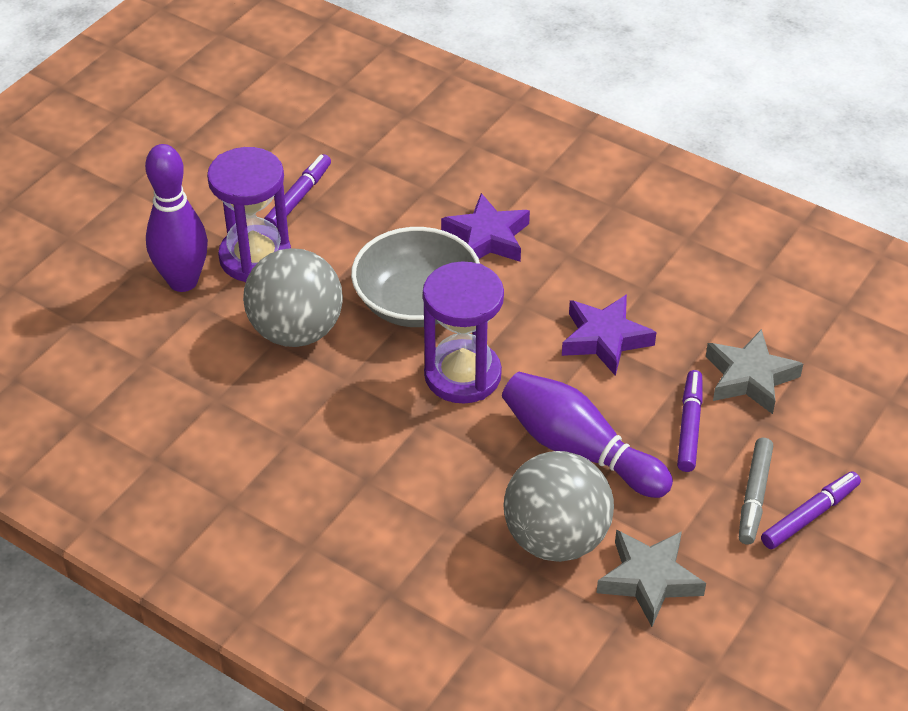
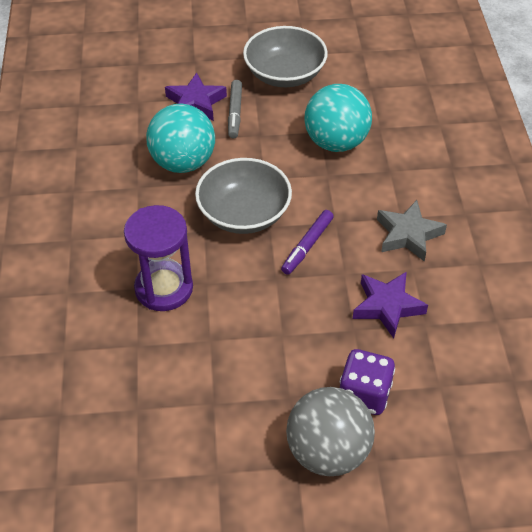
grey ball: [243,248,343,347] [503,451,614,562] = 2 -> [286,387,375,476] = 1
grey bowl: [351,227,480,327] = 1 -> [195,158,292,234] [243,26,328,87] = 2
grey star: [597,530,706,627] [706,329,803,414] = 2 -> [377,200,447,262] = 1
purple bowling pin: [145,144,208,292] [502,372,673,498] = 2 -> none = 0
purple dice: none = 0 -> [340,349,395,415] = 1
purple hourglass: [207,147,291,282] [423,261,504,404] = 2 -> [124,205,193,311] = 1
purple marker: [264,154,331,227] [677,370,703,472] [761,471,861,549] = 3 -> [281,210,334,275] = 1
turquoise ball: none = 0 -> [146,104,215,173] [305,84,372,152] = 2

